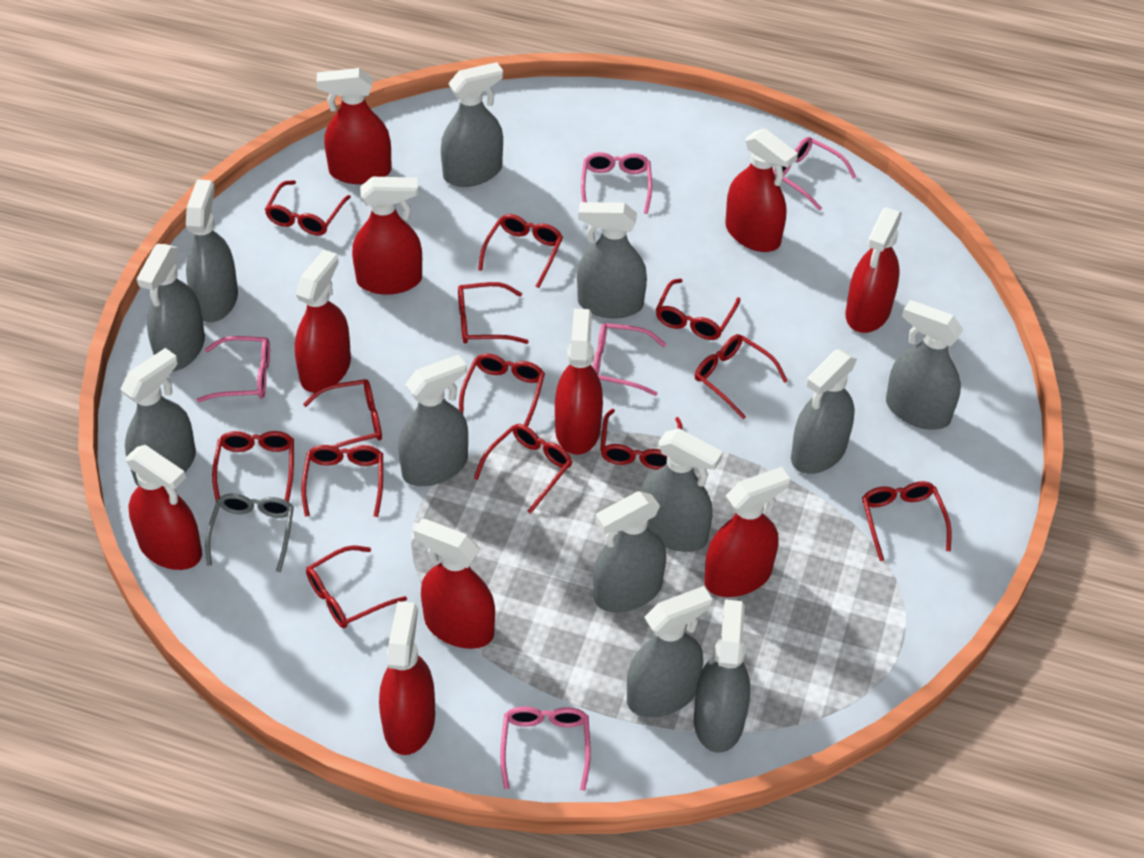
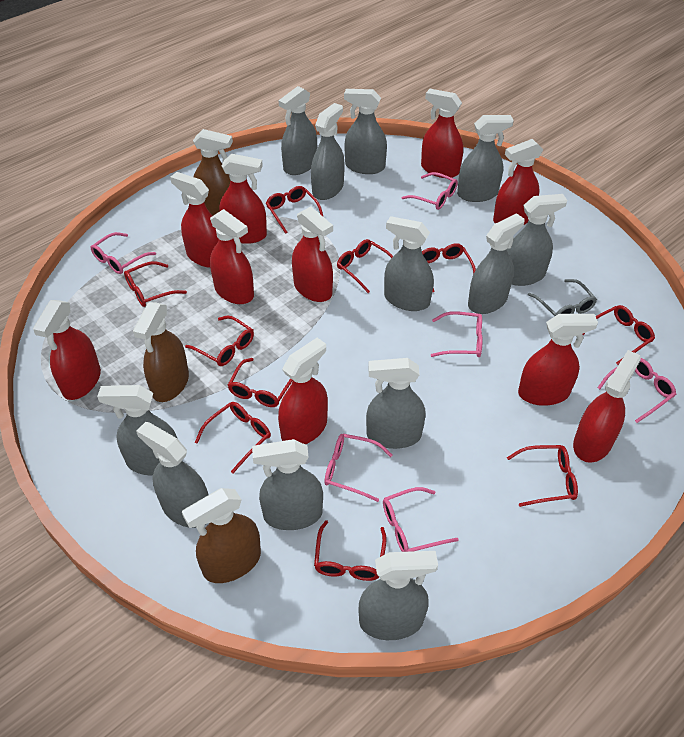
brown spray bottle: none = 0 -> [133,302,189,402] [182,488,261,583] [193,129,233,216] = 3
pink glasses: [197,336,270,402] [500,707,591,791] [581,152,652,214] [593,323,666,396] [773,137,856,211] = 5 -> [91,232,156,274] [324,434,392,502] [383,487,459,552] [401,172,458,210] [431,311,483,357] [597,358,676,423] = 6
red glasses: [212,431,294,502] [265,180,351,236] [301,445,383,517] [303,379,382,448] [306,545,407,628] [458,282,529,344] [459,353,545,427] [474,424,572,514] [478,214,563,288] [600,409,682,470] [656,279,740,340] [695,334,788,419] [862,481,952,561] = 13 -> [124,261,187,307] [185,316,254,366] [195,402,271,473] [228,358,292,407] [266,186,323,234] [314,520,386,581] [337,239,393,293] [422,243,476,293] [507,445,578,507] [583,305,655,365] = 10

